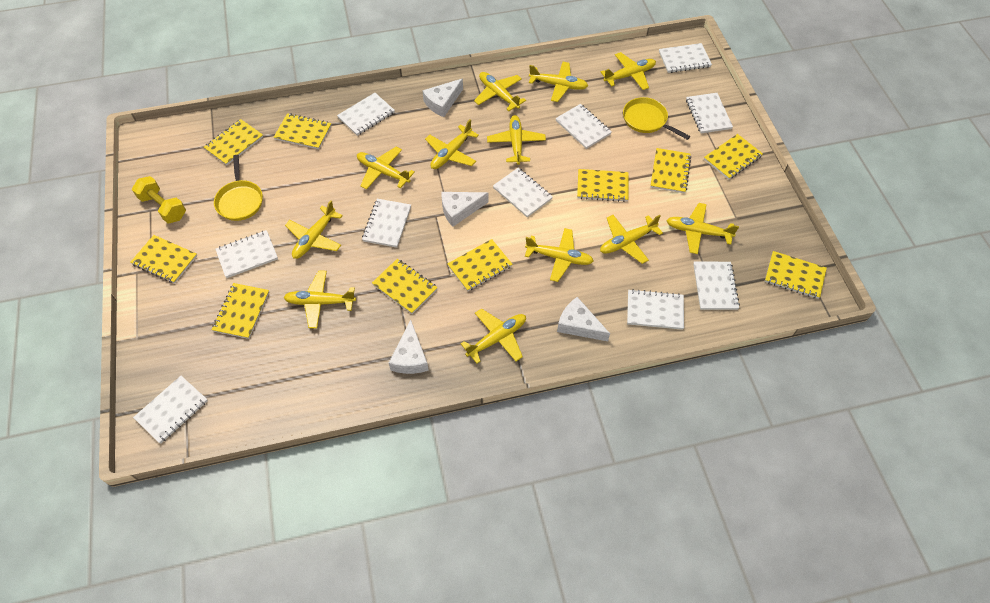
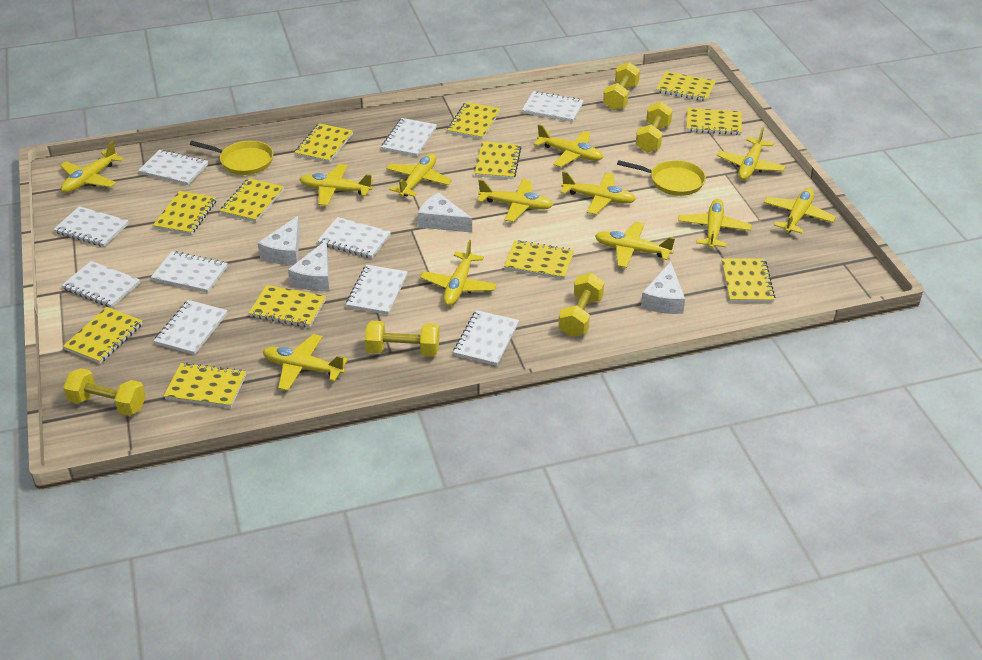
yellow dumbbell: [132,176,186,223] = 1 -> [63,368,146,416] [365,321,439,356] [558,273,604,337] [603,62,640,110] [636,101,673,153] = 5
yellow notebook: [131,235,197,283] [204,119,263,165] [212,283,269,339] [274,113,331,149] [372,259,438,314] [447,239,513,291] [577,169,629,202] [650,148,691,193] [704,134,763,180] [765,251,827,299] = 10 -> [63,307,143,364] [153,191,216,235] [164,362,246,408] [220,178,284,222] [249,285,326,328] [294,123,353,163] [447,102,501,140] [474,141,521,179] [504,240,574,279] [656,71,716,102] [687,108,742,135] [722,259,775,302] = 12

